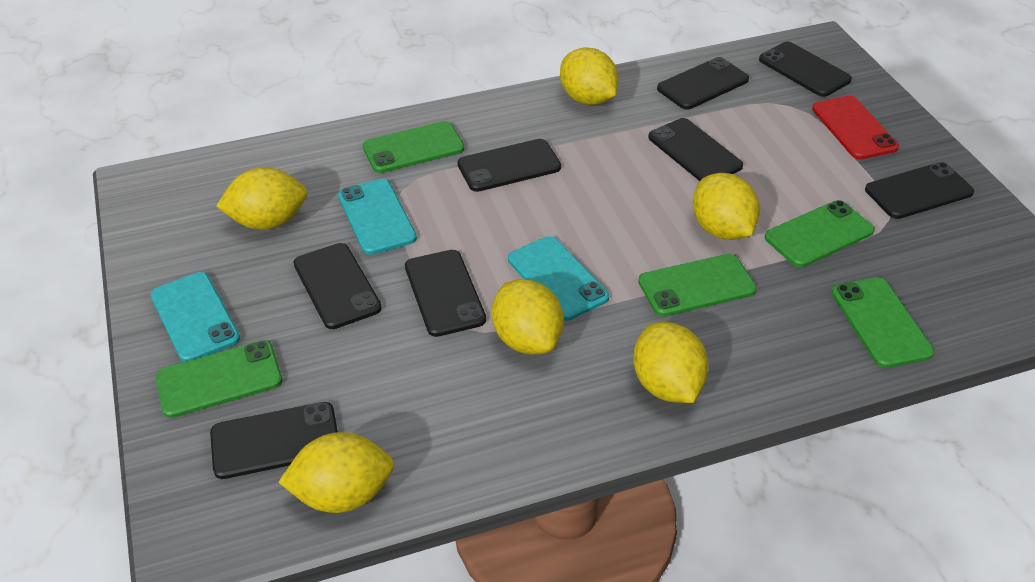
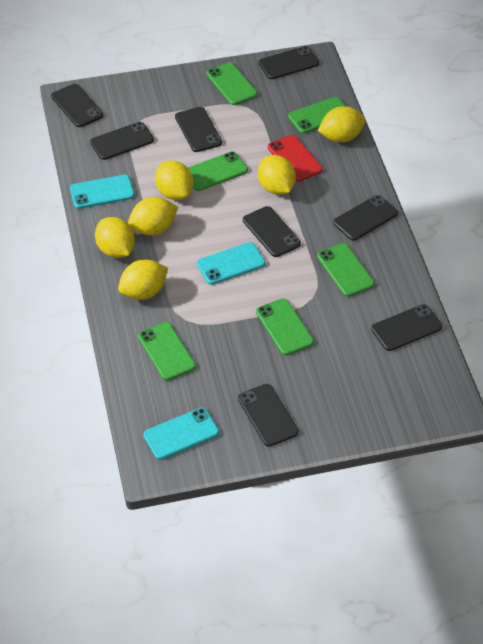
green phone: [156,340,283,418] [363,121,464,173] [638,254,757,317] [765,200,875,267] [831,277,934,368] = 5 -> [138,322,196,381] [188,151,248,191] [206,62,257,105] [256,298,314,356] [288,97,345,133] [317,243,375,297] = 6

